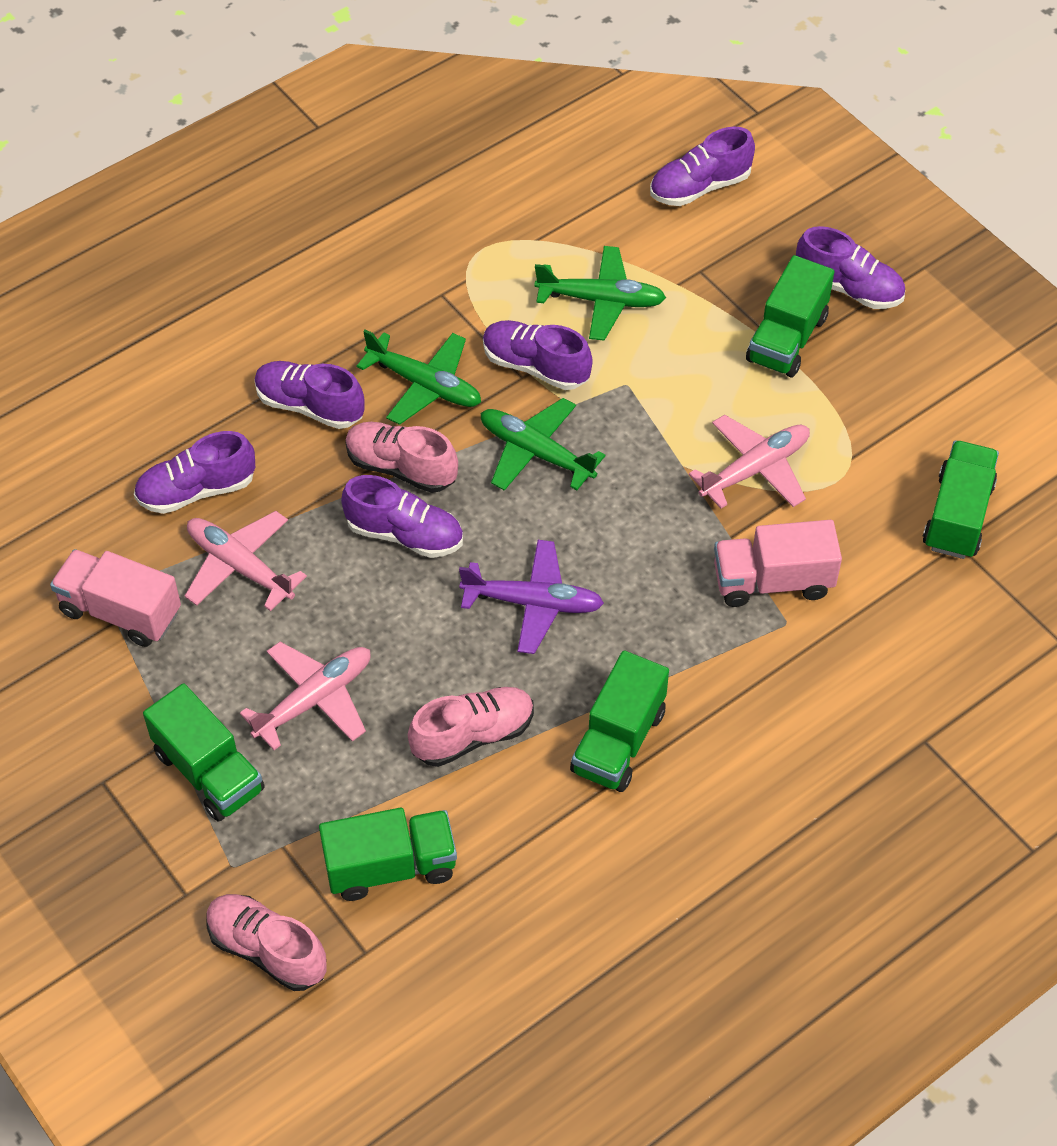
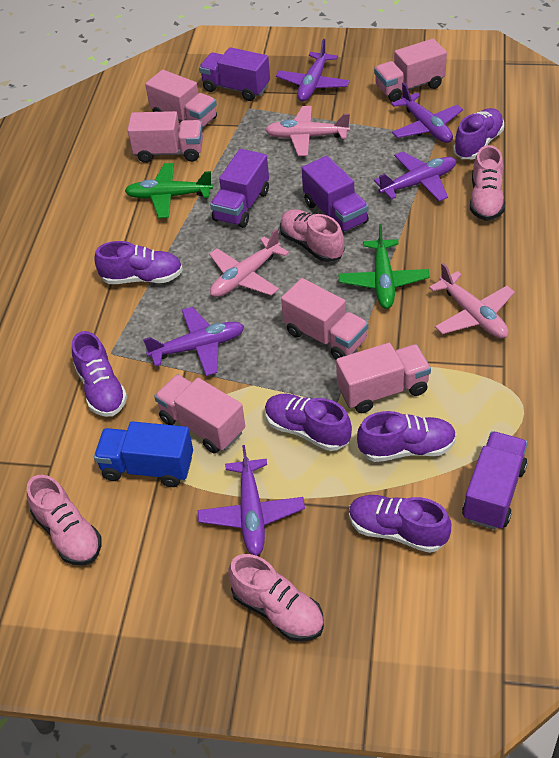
blue truck: none = 0 -> [94,421,193,487] = 1
green plane: [357,329,481,425] [481,398,605,491] [534,246,666,341] = 3 -> [125,163,213,218] [338,224,430,309] = 2
green truck: [143,683,265,821] [319,808,457,901] [570,651,669,792] [746,255,834,378] [923,440,999,559] = 5 -> none = 0
pink shoe: [207,894,327,991] [345,422,458,493] [408,687,534,767] = 3 -> [27,475,102,565] [228,554,324,641] [280,209,344,262] [470,145,505,221] = 4
pink truck: [50,549,181,647] [714,520,842,607] = 2 -> [127,111,203,163] [145,70,217,128] [154,374,245,454] [281,278,368,359] [336,343,431,413] [374,39,447,102] = 6
purple plane: [459,540,604,654] = 1 -> [143,307,245,376] [198,445,305,556] [276,39,350,101] [374,152,456,201] [391,82,463,143] = 5
purple truck: none = 0 -> [199,47,270,101] [210,149,269,228] [302,156,369,233] [462,431,528,530] = 4

